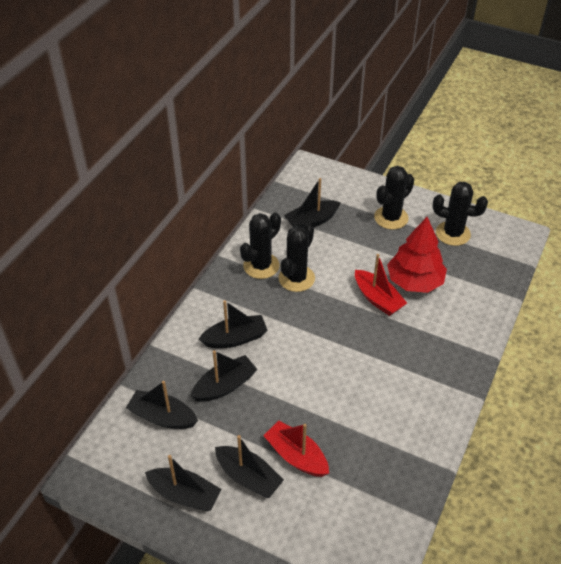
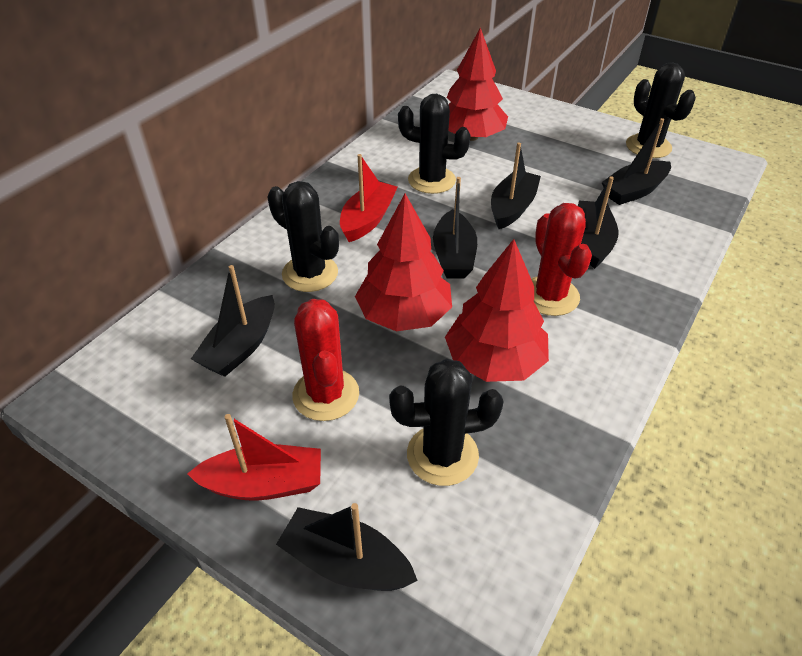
red cactus: none = 0 -> [292,299,359,421] [531,203,592,316] = 2
red tree: [387,217,447,293] = 1 -> [355,194,452,331] [445,239,549,382] [447,28,508,141] = 3

